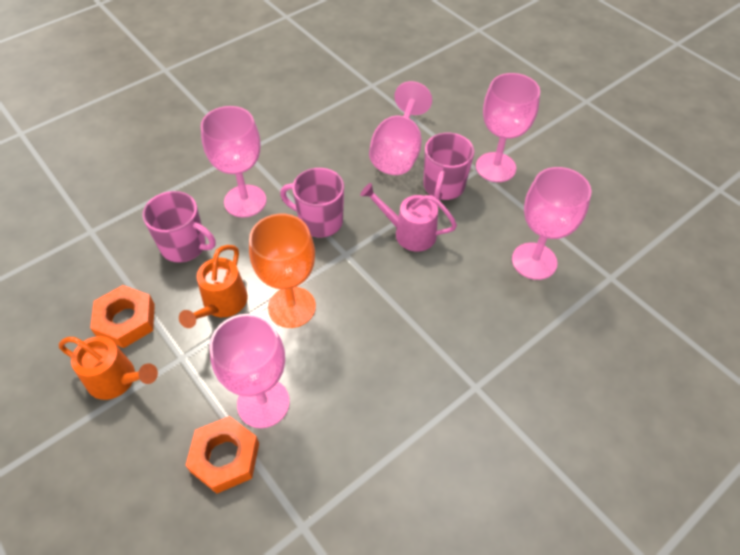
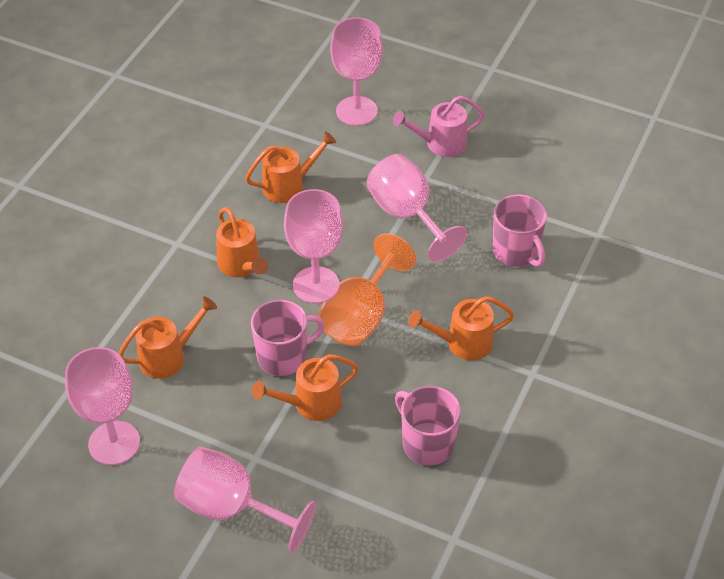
orange nut: [90,285,155,348] [185,416,259,494] = 2 -> none = 0
orange watering can: [59,336,158,400] [179,245,248,328] = 2 -> [118,296,217,379] [216,207,268,277] [245,131,336,203] [252,354,359,421] [409,296,514,360] = 5

